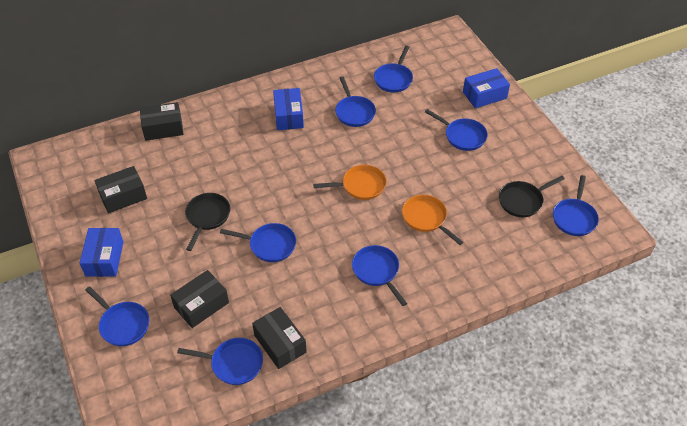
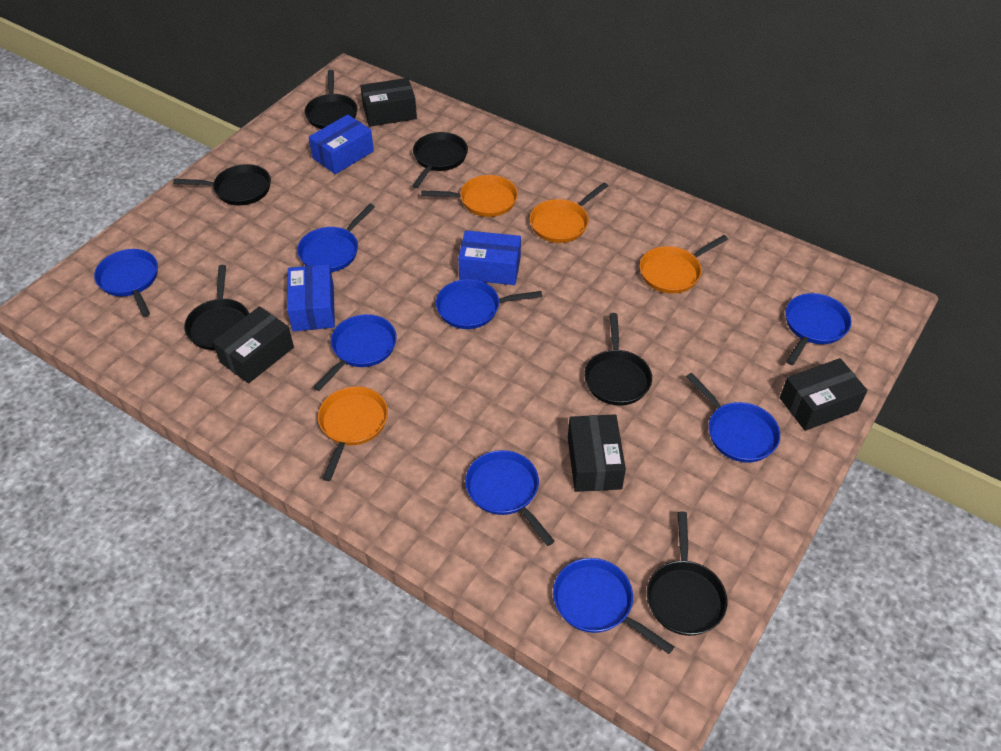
black pan: [185,193,230,251] [499,176,565,217] = 2 -> [173,164,271,205] [184,265,249,350] [304,70,358,129] [412,132,468,188] [584,313,652,406] [647,512,727,636] = 6
orange pan: [313,165,387,200] [402,195,464,245] = 2 -> [318,386,388,481] [421,175,518,217] [530,183,608,243] [640,235,728,294] = 4

